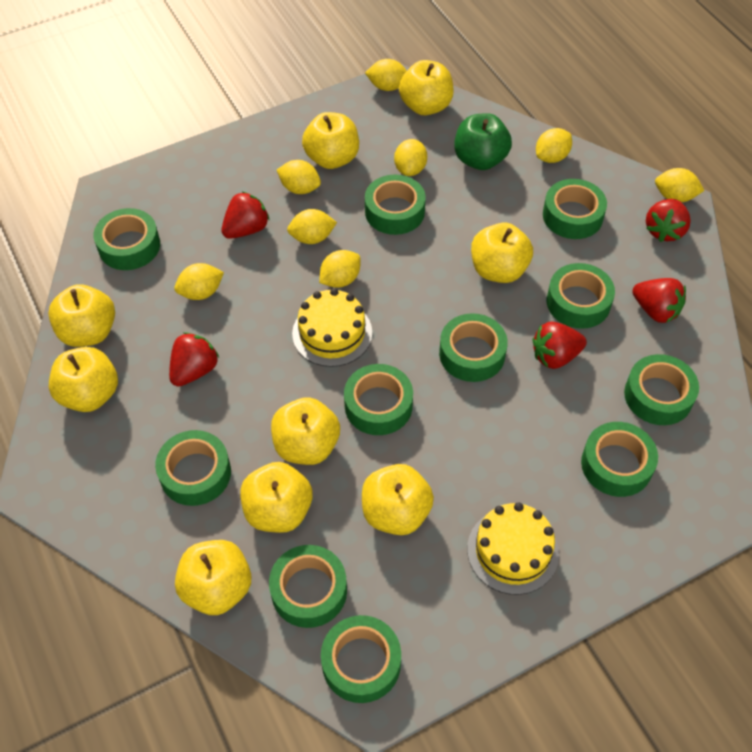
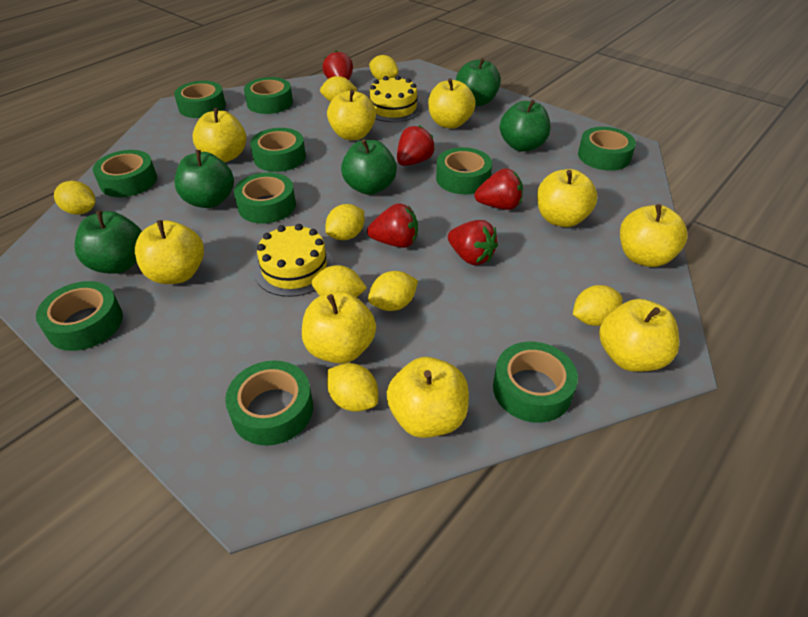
green apple: [454,113,512,170] = 1 -> [75,210,142,274] [175,150,234,208] [341,139,397,195] [456,58,501,106] [500,100,551,152] = 5
green tape: [94,208,160,270] [155,430,231,506] [269,545,347,628] [321,615,401,703] [344,364,413,435] [365,175,426,235] [439,313,508,382] [543,179,607,239] [547,263,615,329] [581,422,658,497] [624,354,699,425] = 11 -> [36,281,123,351] [93,150,157,197] [174,81,226,118] [225,361,313,446] [234,172,296,224] [244,77,293,114] [250,128,306,172] [436,147,492,194] [493,342,578,423] [578,127,636,171] = 10

